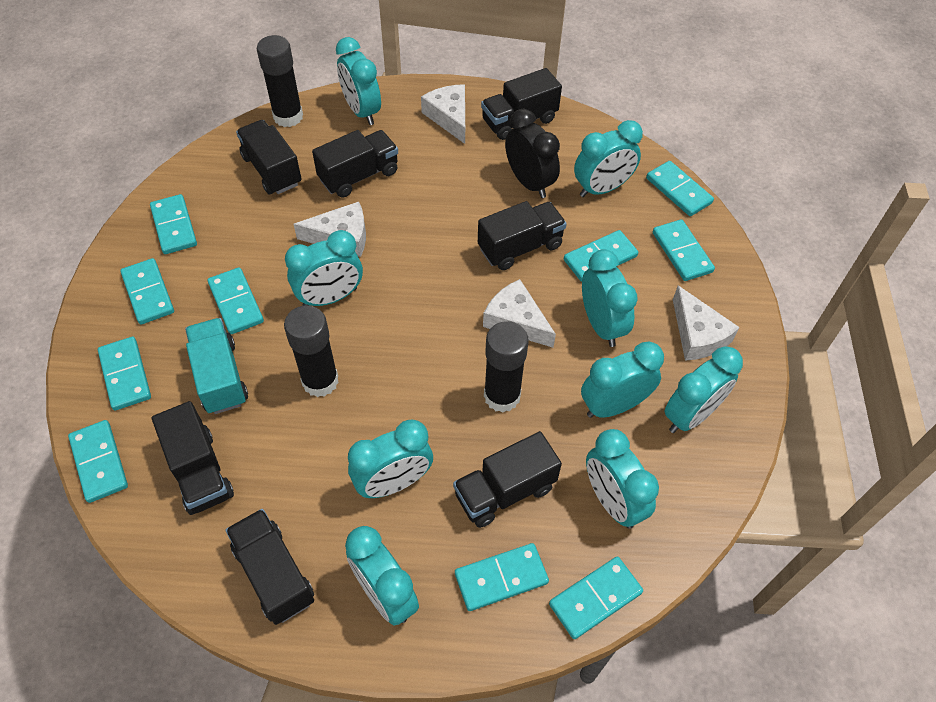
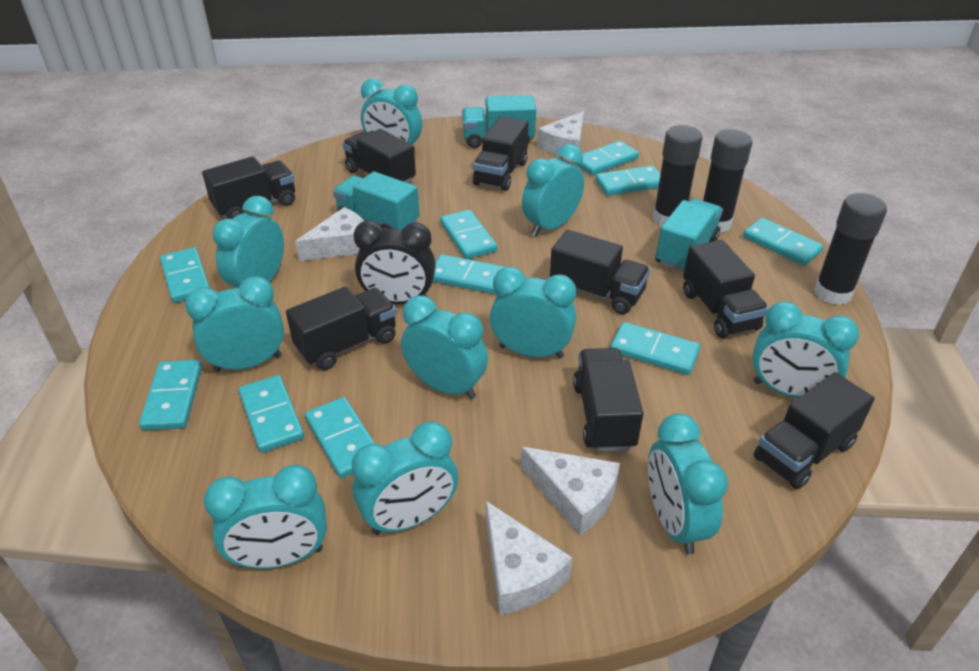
black truck: [152,401,234,515] [225,509,314,625] [236,120,302,194] [312,130,398,198] [453,431,562,528] [478,201,567,270] [481,68,562,140] = 7 -> [202,156,295,219] [286,287,396,370] [342,129,416,183] [473,116,528,191] [550,230,650,314] [573,348,643,452] [683,240,769,338] [754,372,875,489] = 8
turquoise clock: [285,230,363,306] [336,37,381,125] [345,526,419,626] [348,420,433,498] [574,120,643,197] [581,341,664,418] [582,249,638,347] [586,429,659,529] [665,346,743,433] = 9 -> [185,276,284,372] [204,465,327,569] [213,196,284,288] [352,421,458,535] [361,79,422,155] [401,296,488,399] [490,267,576,359] [522,144,584,236] [648,413,728,555] [752,301,859,398] = 10
turquoise truck: [185,318,248,414] = 1 -> [333,171,420,230] [462,95,536,148] [655,199,723,272] = 3

